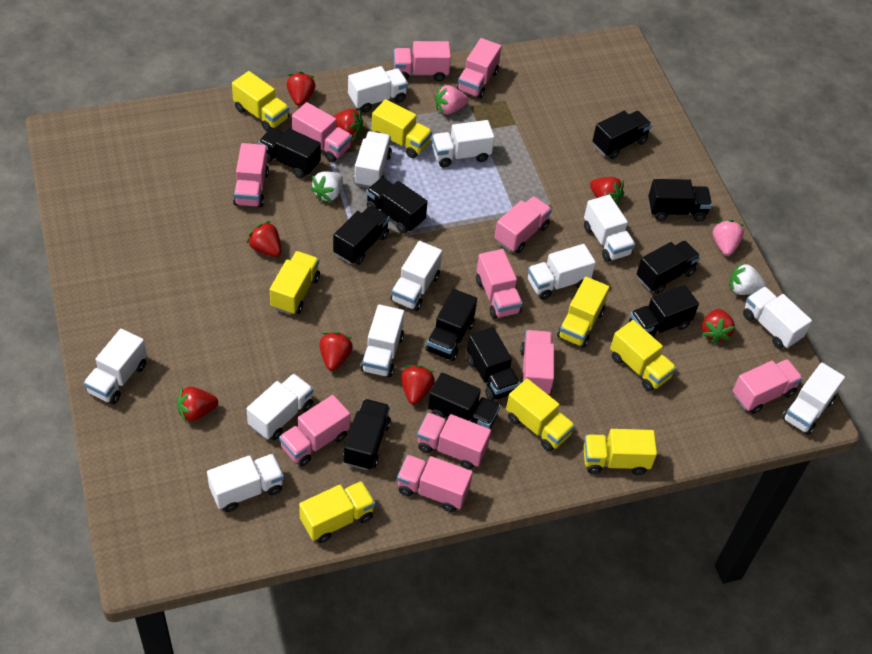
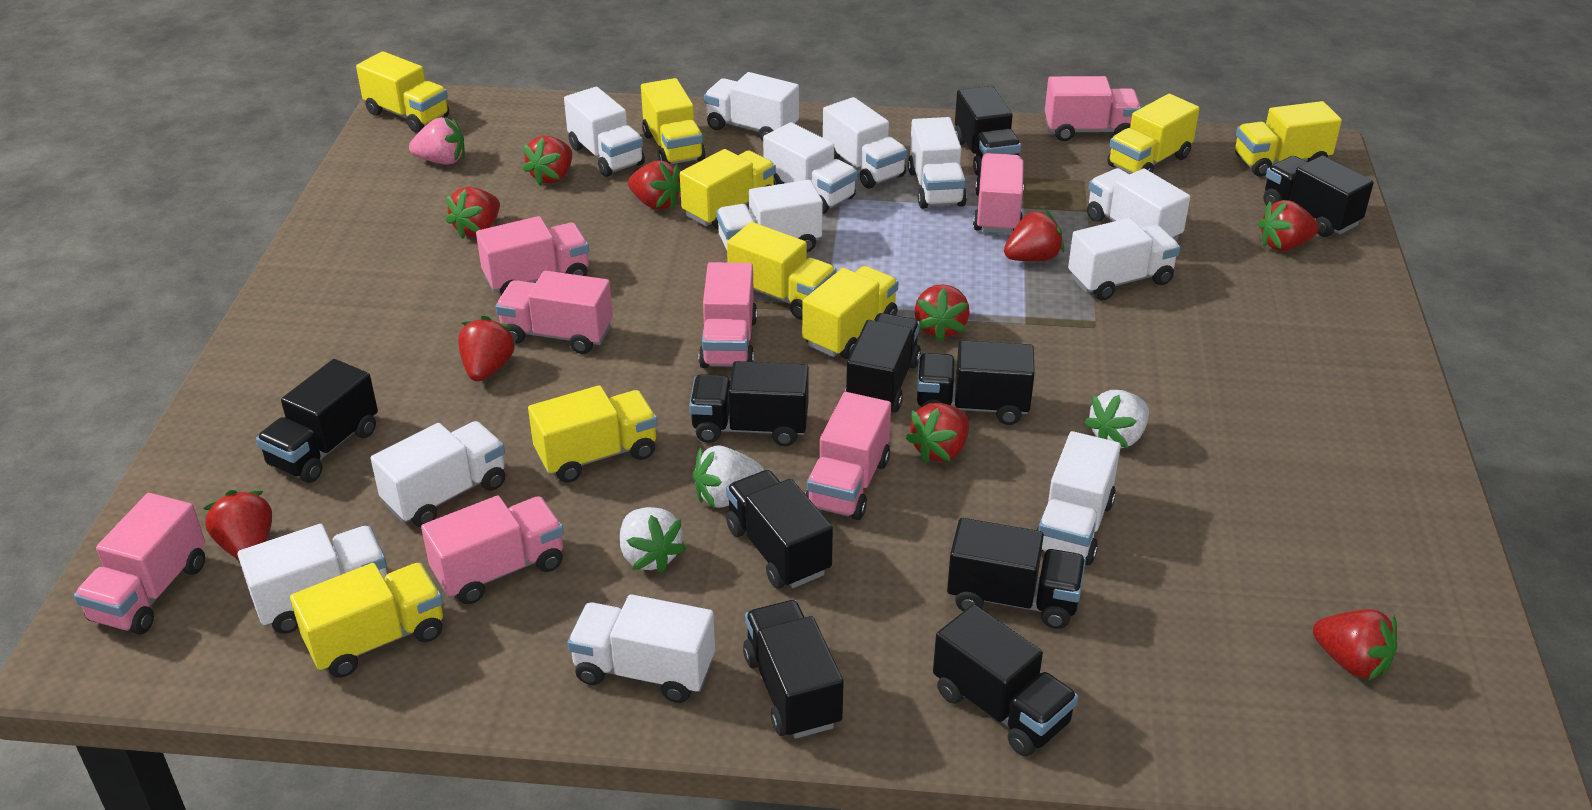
black truck: [258,128,321,178] [333,206,390,265] [343,399,391,470] [366,177,428,234] [425,289,477,361] [428,373,500,429] [467,327,520,401] [592,111,652,159] [629,285,699,338] [637,240,701,294] [648,179,712,222] = 11 -> [256,359,378,483] [689,361,809,446] [726,470,833,589] [743,600,844,739] [845,313,921,413] [917,340,1035,425] [933,604,1078,756] [947,518,1086,629] [955,86,1021,176] [1263,156,1374,237] = 10
pink strawberry: [435,85,469,114] [713,220,744,256] = 2 -> [409,117,465,165] = 1
pink truck: [233,143,269,208] [279,395,350,467] [292,102,352,162] [394,41,451,81] [397,455,473,512] [417,413,491,470] [457,38,502,99] [476,249,523,319] [495,196,552,253] [520,330,554,394] [733,359,803,414] = 11 -> [74,493,205,635] [421,496,564,604] [476,216,589,295] [495,271,613,354] [698,262,757,368] [805,392,891,520] [973,153,1024,234] [1045,76,1141,141] = 8
red strawberry: [177,387,218,422] [247,221,282,257] [286,72,316,106] [319,332,353,371] [333,109,363,139] [401,365,435,405] [590,177,624,204] [701,309,735,344] = 8 -> [203,490,272,560] [445,187,500,239] [458,316,516,381] [522,136,572,186] [628,160,681,210] [906,403,969,463] [915,284,969,342] [1004,209,1064,261] [1258,200,1319,251] [1313,609,1397,681] = 10
white strawberry: [310,171,343,202] [729,262,767,295] = 2 -> [620,507,686,574] [693,445,764,508] [1084,390,1149,448] = 3
yellow truck: [232,71,289,131] [270,251,320,315] [299,481,375,543] [372,99,432,158] [506,378,575,452] [557,277,610,348] [583,429,657,475] [610,320,677,392] = 8 -> [290,563,443,678] [356,51,449,133] [528,385,658,483] [641,78,706,164] [680,149,776,230] [727,222,837,320] [802,266,898,359] [1107,94,1200,174] [1235,101,1342,176] = 9

